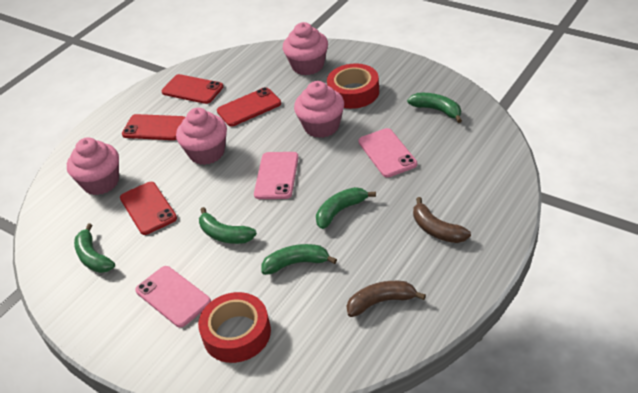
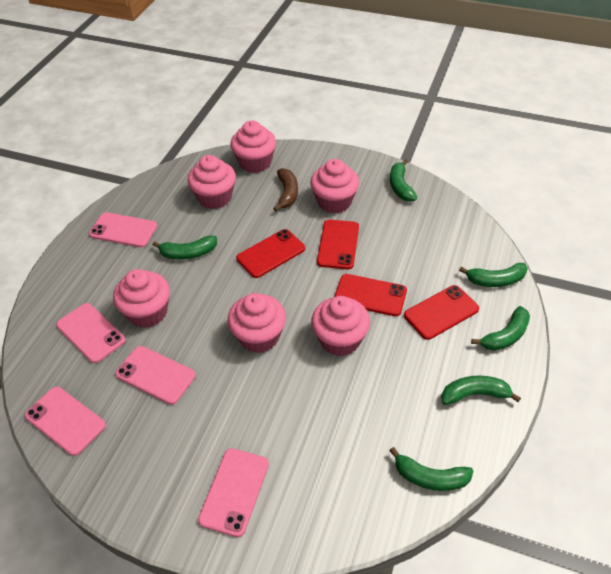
brown banana: [347,281,426,317] [413,197,471,243] = 2 -> [273,168,298,211] = 1
green banana: [74,223,115,273] [199,207,257,244] [261,244,337,275] [316,187,376,229] [407,93,462,123] = 5 -> [153,236,217,259] [389,447,474,491] [390,159,417,202] [441,375,521,405] [459,263,528,287] [471,306,530,351] = 6
pink cupcake: [67,137,119,195] [176,108,227,165] [283,22,328,75] [294,81,344,138] = 4 -> [113,269,170,328] [187,155,236,209] [228,293,286,353] [230,120,276,173] [310,159,359,213] [311,296,370,356] = 6
pink phone: [135,266,211,328] [254,152,299,199] [358,128,417,177] = 3 -> [25,387,106,456] [56,303,126,363] [89,212,157,247] [115,346,196,405] [198,448,269,537] = 5
red tape: [198,292,271,363] [327,63,379,109] = 2 -> none = 0

